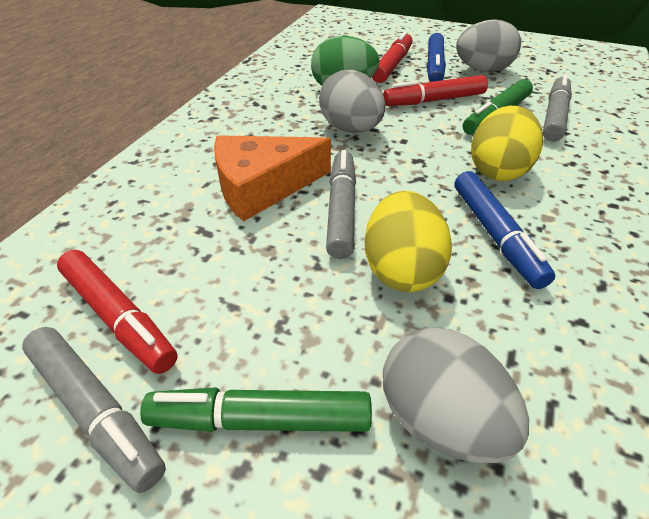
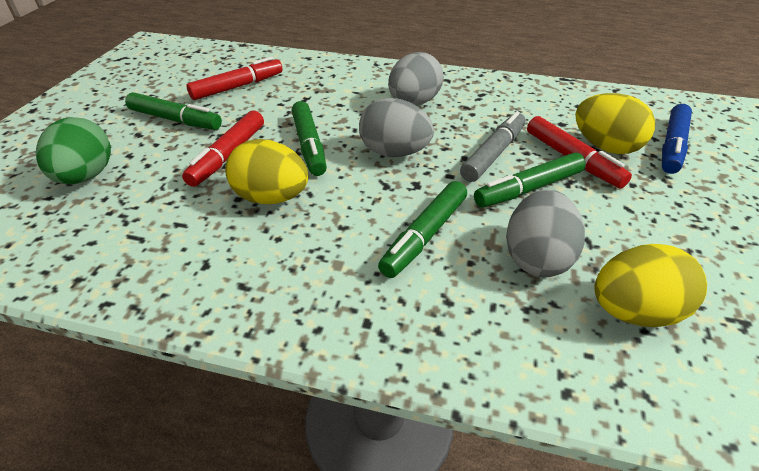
blue marker: [427,33,446,82] [454,171,555,289] = 2 -> [662,104,692,174] = 1
green marker: [140,387,372,432] [463,79,533,135] = 2 -> [125,92,222,130] [292,101,327,176] [378,181,467,278] [474,153,585,207] = 4
grey marker: [22,327,166,493] [326,150,356,259] [543,74,572,142] = 3 -> [460,111,526,182] = 1
orange cheese: [214,135,331,222] = 1 -> none = 0
yellow egg: [365,191,452,292] [471,106,543,181] = 2 -> [225,139,308,204] [575,93,655,154] [595,244,707,327] = 3

